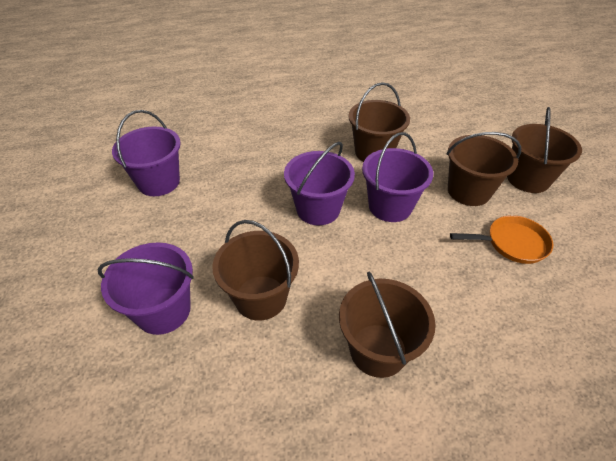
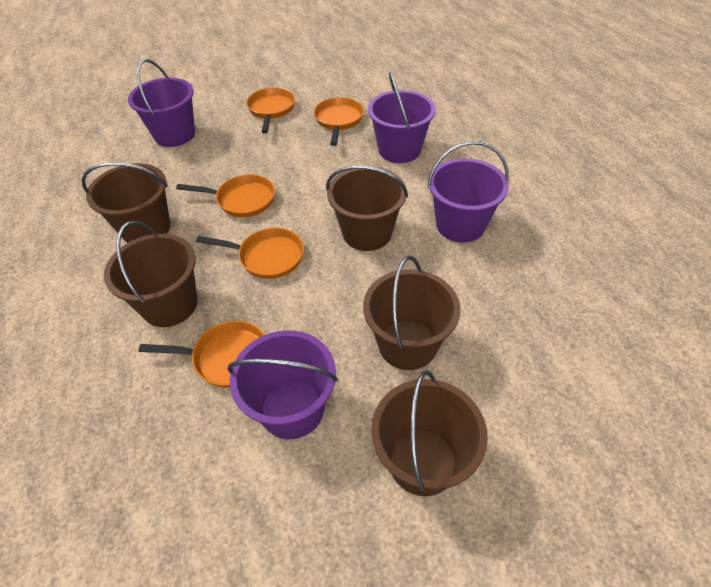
orange pan: [450,215,553,264] = 1 -> [138,320,265,388] [176,174,275,217] [196,228,304,279] [246,87,295,133] [314,97,364,146] = 5

